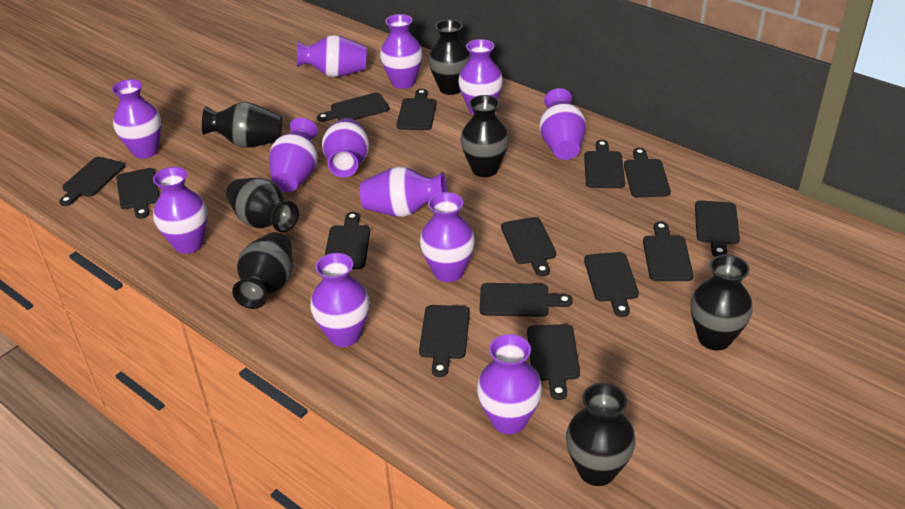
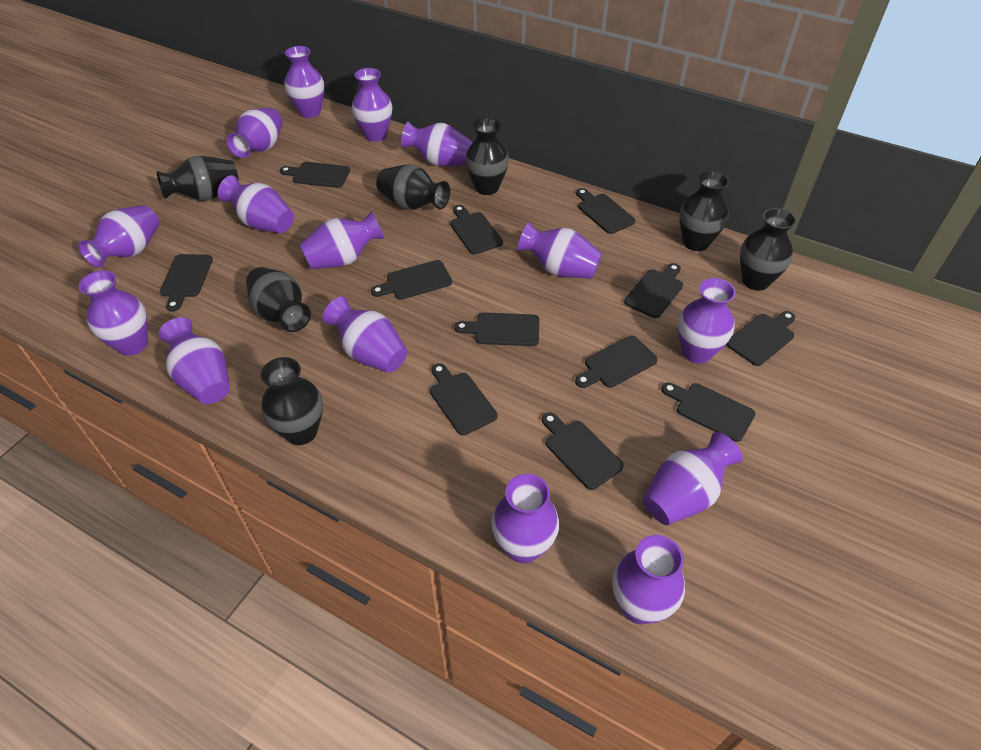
black cutting board: [59,157,125,206] [116,168,159,219] [317,93,390,122] [325,212,370,269] [397,89,437,130] [419,305,470,377] [480,283,573,317] [501,217,556,277] [527,324,580,400] [584,140,625,188] [584,252,639,317] [624,148,671,198] [643,221,693,281] [695,200,740,257] = 14 -> [160,254,213,312] [280,162,350,188] [371,260,452,300] [430,363,497,435] [450,205,503,254] [455,312,539,346] [542,412,624,490] [575,336,658,388] [576,188,636,234] [624,263,683,318] [661,382,756,442] [726,311,795,366] = 12
purple vase: [112,79,161,159] [153,167,207,254] [269,118,318,192] [297,35,367,77] [310,253,370,347] [322,118,369,177] [360,166,447,217] [380,14,423,89] [420,192,475,282] [458,39,503,115] [477,334,542,434] [539,88,586,160] = 12 -> [78,205,160,268] [79,270,148,356] [159,317,230,404] [218,175,294,233] [226,108,283,158] [285,46,324,118] [299,212,384,269] [322,296,407,373] [352,68,392,142] [401,122,473,166] [491,474,559,563] [517,222,602,279] [612,535,685,624] [643,432,743,525] [678,278,736,364] = 15

